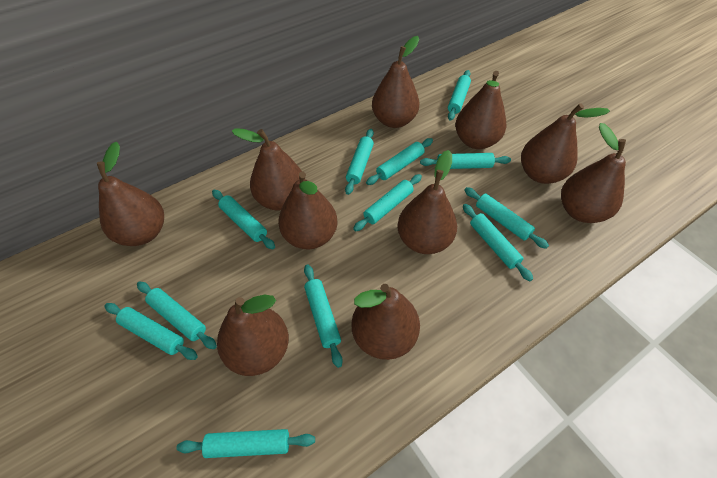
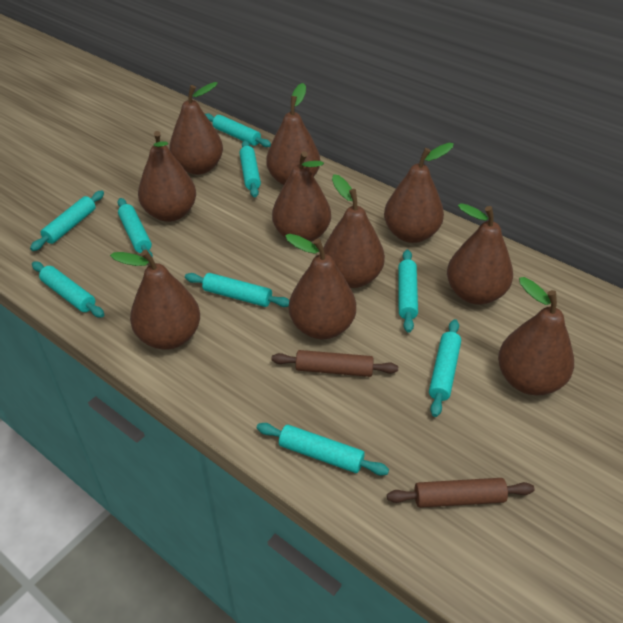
brown rolling pin: none = 0 -> [271,350,398,377] [387,478,534,508] = 2
turquoise rolling pin: [104,303,198,360] [137,281,217,349] [176,429,315,458] [212,190,275,249] [304,264,343,368] [345,129,374,195] [353,174,422,231] [366,138,433,185] [420,153,511,169] [448,70,471,121] [463,204,533,281] [464,187,549,249] = 12 -> [30,191,104,251] [32,262,104,318] [117,198,153,261] [185,273,289,307] [205,113,271,147] [239,140,261,197] [257,423,389,476] [398,250,418,333] [429,319,461,417] = 9

